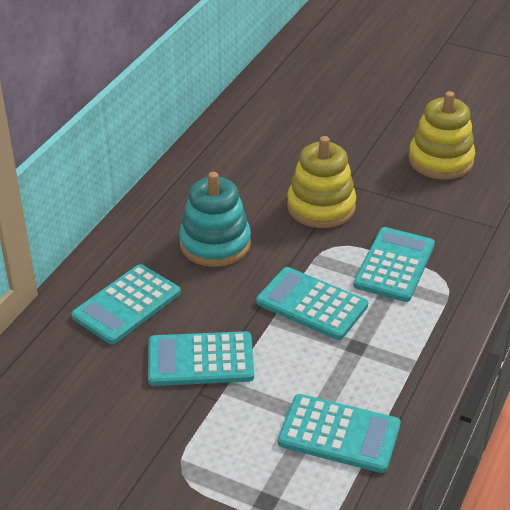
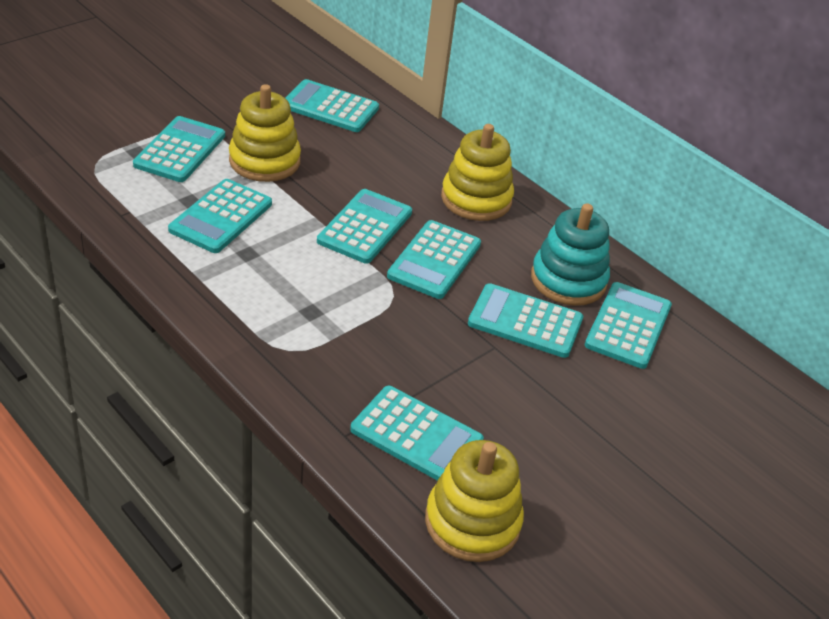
turquoise calculator: [71,264,181,344] [148,331,254,386] [256,267,368,340] [278,394,401,473] [353,227,435,302] = 5 -> [133,116,225,182] [168,179,272,253] [285,79,379,132] [317,189,412,264] [350,386,484,481] [387,220,481,299] [468,283,583,358] [585,282,672,369] = 8
yellow stacking toy: [287,136,356,228] [408,91,475,180] = 2 -> [229,84,301,182] [425,440,524,562] [441,124,514,221] = 3

